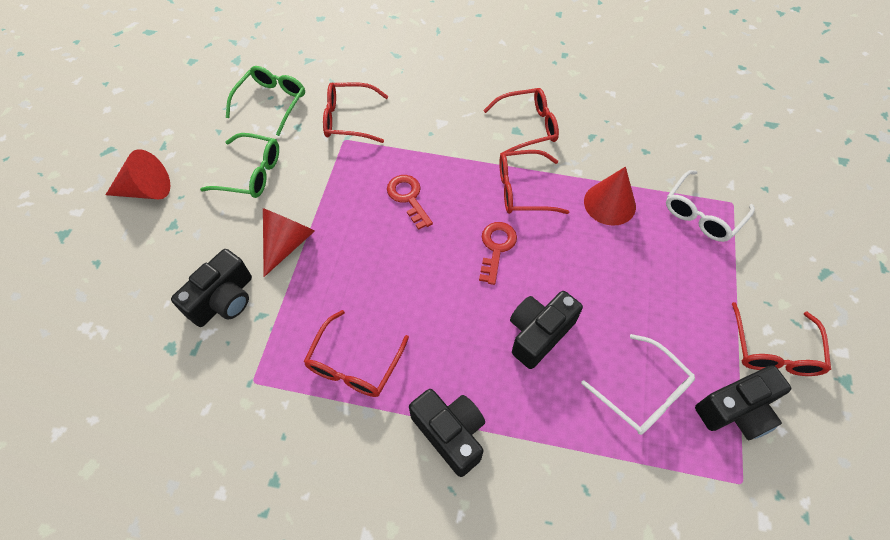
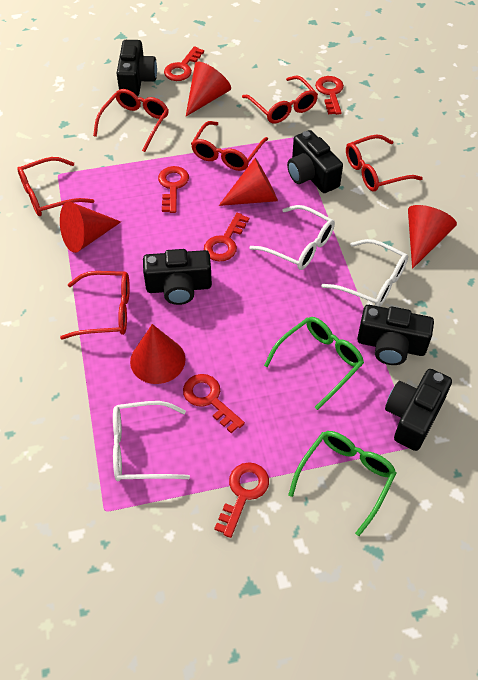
black camera: [171,249,252,327] [409,389,485,477] [510,291,583,369] [695,365,791,440] = 4 -> [117,40,157,96] [143,249,212,305] [287,130,343,193] [357,305,434,365] [385,369,452,451] = 5
red cone: [106,149,171,199] [263,208,315,277] [584,166,636,226] = 3 -> [60,202,121,253] [130,324,185,384] [186,61,231,116] [218,158,278,206] [408,205,457,269] = 5
red glasses: [303,310,409,397] [323,83,388,143] [483,88,559,154] [499,150,569,214] [732,302,831,376] = 5 -> [17,157,95,216] [60,271,130,340] [93,89,169,152] [191,121,268,171] [242,76,318,123] [346,134,423,192] = 6
red key: [387,175,433,230] [479,222,517,285] = 2 -> [158,166,189,213] [164,46,204,81] [183,374,245,433] [204,213,249,262] [214,462,269,538] [315,76,344,115] = 6
white glasses: [581,334,695,435] [666,170,755,242] = 2 -> [113,401,190,481] [249,205,335,270] [321,239,408,307] = 3

